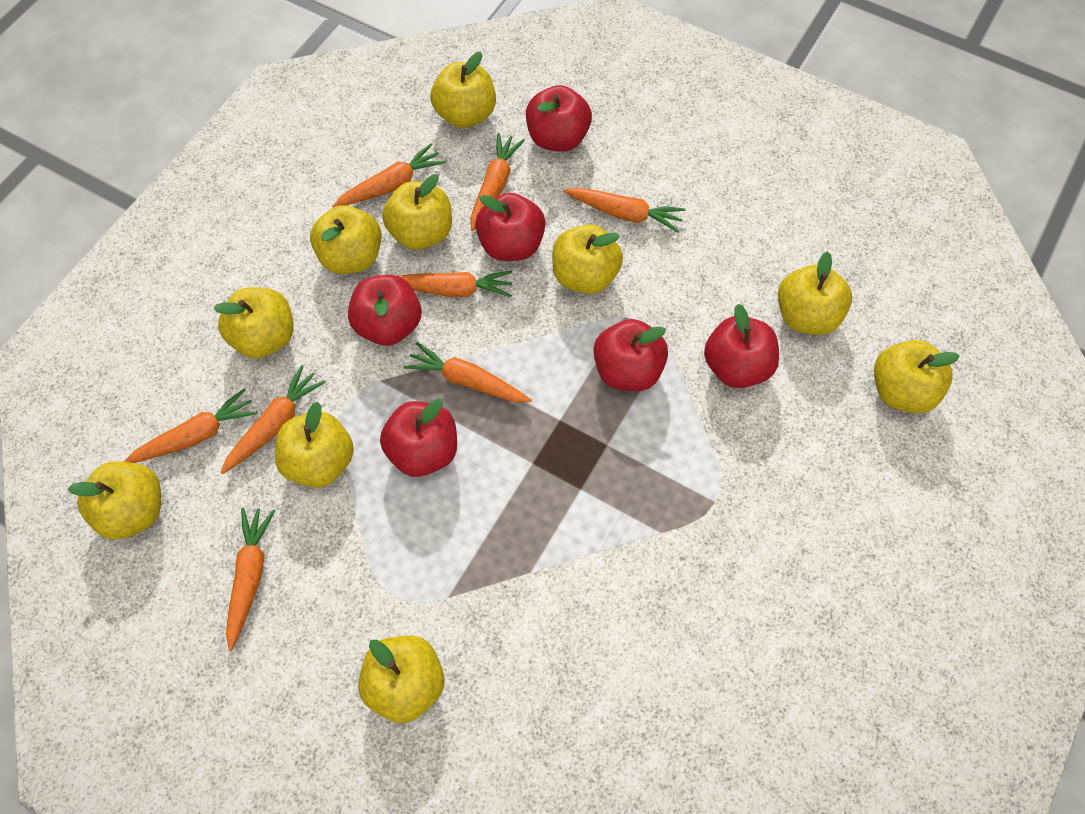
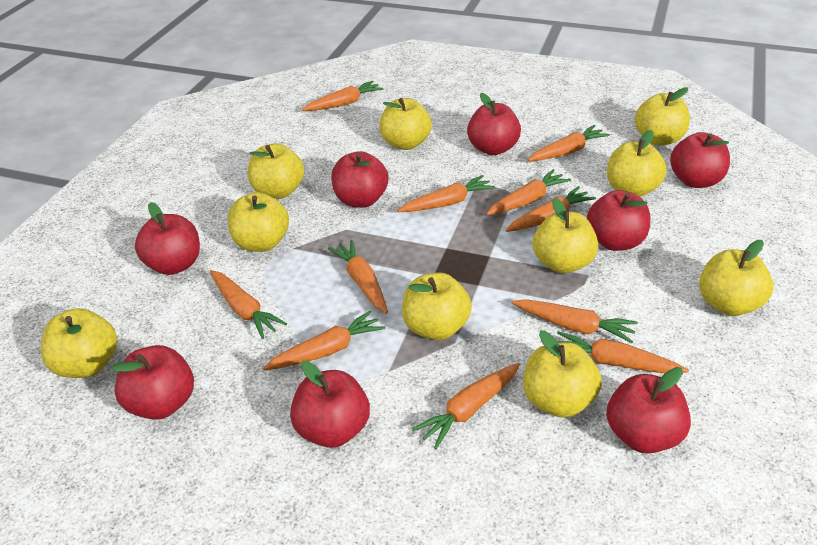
orange carrot: [124,388,258,463] [220,365,326,474] [226,508,275,651] [333,143,446,208] [398,271,513,297] [404,342,532,402] [470,133,525,231] [563,188,685,232] = 8 -> [210,270,287,339] [263,310,385,371] [302,81,383,111] [328,240,388,314] [398,175,496,212] [412,363,520,449] [486,169,571,215] [506,186,596,232] [511,299,638,343] [528,125,610,161] [557,331,689,373] = 11
red apple: [348,275,421,346] [380,399,457,477] [475,193,546,261] [526,85,592,151] [594,319,668,391] [704,304,779,388] = 6 -> [111,345,194,420] [135,202,200,275] [290,361,370,448] [331,151,388,208] [467,93,521,155] [587,190,650,251] [606,367,691,454] [670,132,730,188] = 8

